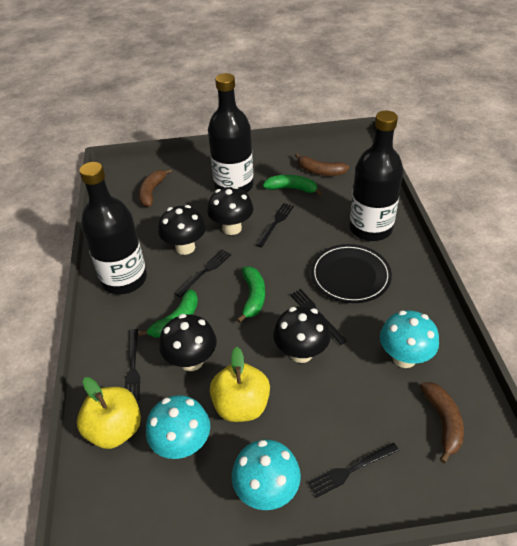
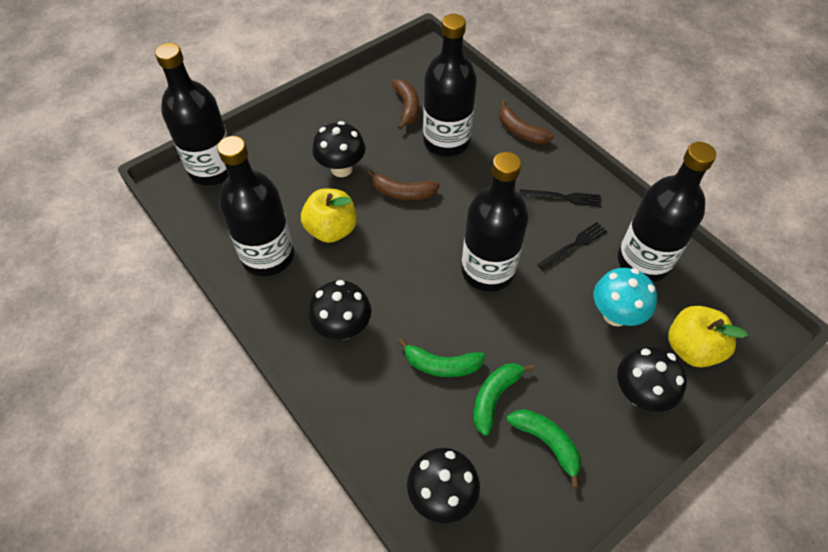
black bottle: [79,162,147,294] [208,73,254,193] [349,111,403,241] = 3 -> [155,43,228,185] [217,136,294,276] [423,14,477,156] [461,152,529,292] [618,142,716,282] = 5
black fork: [125,329,140,400] [175,249,231,297] [256,203,294,247] [290,289,347,345] [308,442,399,498] = 5 -> [519,189,601,207] [537,222,607,271] = 2
black plate: [311,244,392,303] = 1 -> none = 0
turquoise mushroom: [146,395,210,459] [232,439,301,510] [380,310,439,368] = 3 -> [594,268,657,326] = 1

